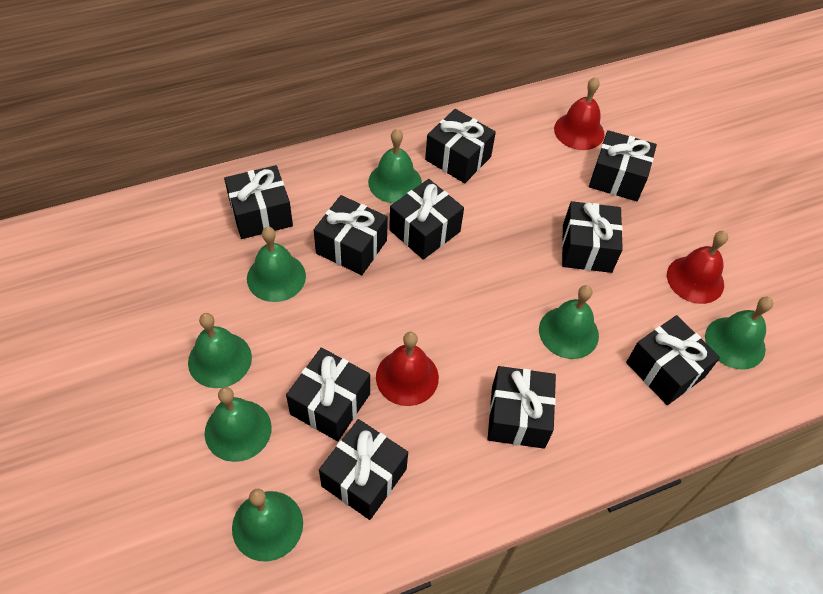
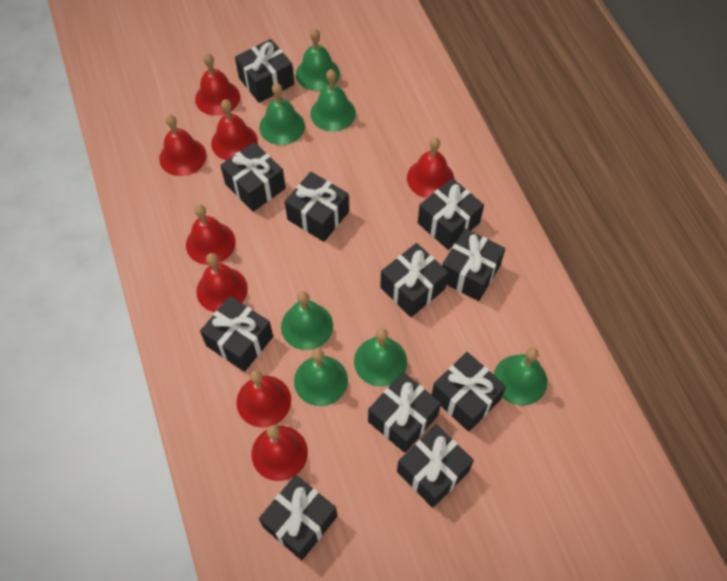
black gift: [224,165,293,239] [286,347,370,441] [314,195,388,275] [319,419,408,520] [389,179,464,260] [425,109,496,183] [488,366,556,449] [562,201,623,273] [589,130,657,201] [626,315,720,405] = 10 -> [200,296,273,372] [220,142,286,212] [235,39,294,103] [259,475,337,560] [285,172,349,242] [368,372,441,453] [380,243,449,317] [397,424,474,508] [418,178,484,250] [432,352,506,432] [442,228,505,301] = 11
red bell: [376,332,439,406] [554,77,604,150] [667,231,728,304] = 3 -> [159,114,206,176] [186,204,236,265] [195,53,240,116] [196,253,248,312] [211,99,258,161] [237,370,291,427] [252,425,308,481] [407,137,454,198] = 8

